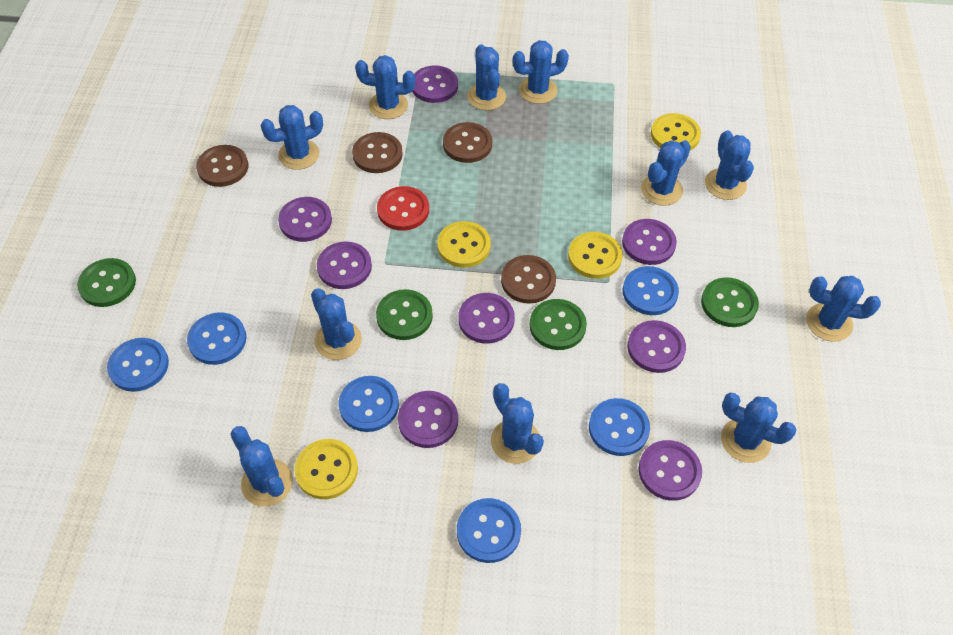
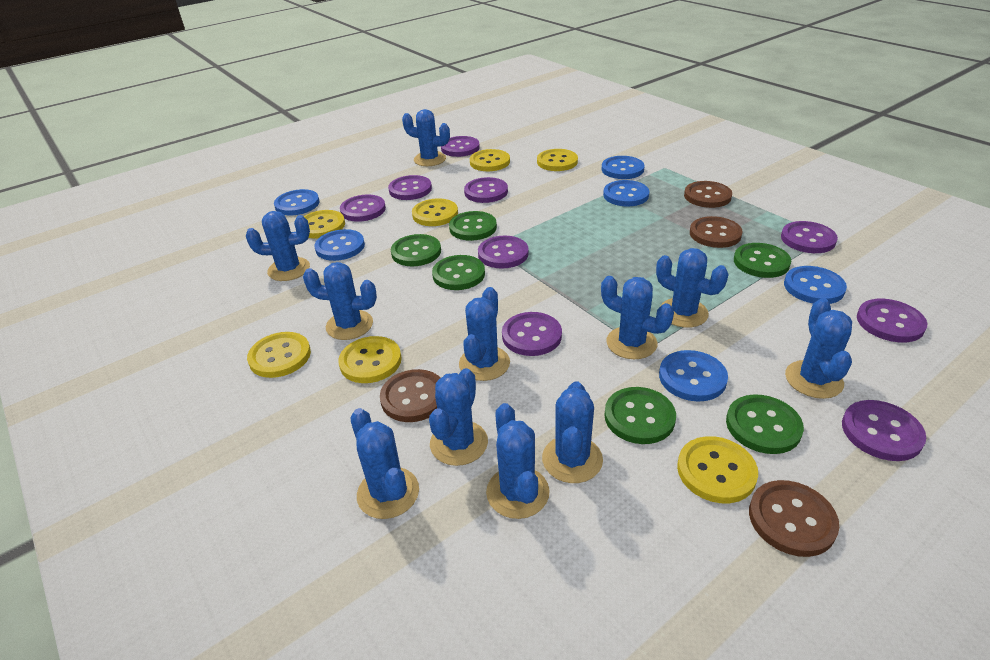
green button: [77,258,136,307] [376,289,433,340] [530,299,587,350] [701,277,759,327] = 4 -> [391,234,441,266] [432,255,485,290] [449,211,497,241] [604,387,676,444] [726,395,804,454] [734,243,791,278] = 6
purple button: [278,197,332,242] [317,241,372,289] [398,391,458,448] [412,66,458,103] [458,293,515,344] [622,219,677,265] [627,320,686,373] [638,440,702,501] = 8 -> [340,194,386,222] [388,175,432,200] [441,136,480,157] [464,177,508,203] [478,236,529,269] [502,312,562,356] [781,221,838,253] [842,400,926,461] [857,299,927,342] = 9
red button: [377,186,429,231] = 1 -> none = 0
yellow button: [295,439,358,499] [437,221,491,268] [568,232,623,279] [651,113,701,151] = 4 -> [247,332,311,378] [304,210,345,239] [338,336,402,383] [412,198,458,226] [470,149,510,171] [537,149,578,171] [677,436,758,503] = 7

